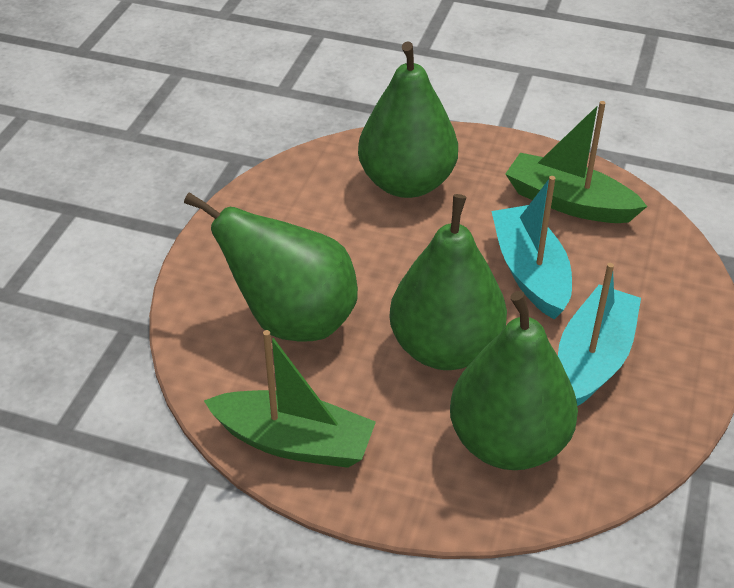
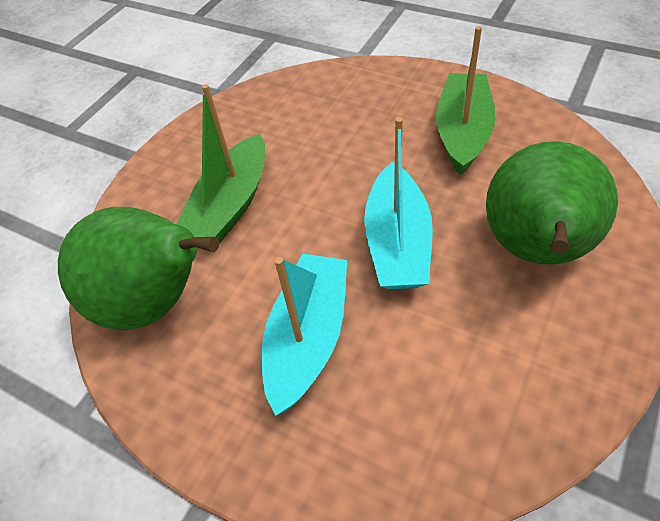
green pear: [184,192,358,342] [358,42,458,198] [389,194,507,370] [450,291,578,470] = 4 -> [58,207,219,330] [486,141,618,265] = 2

